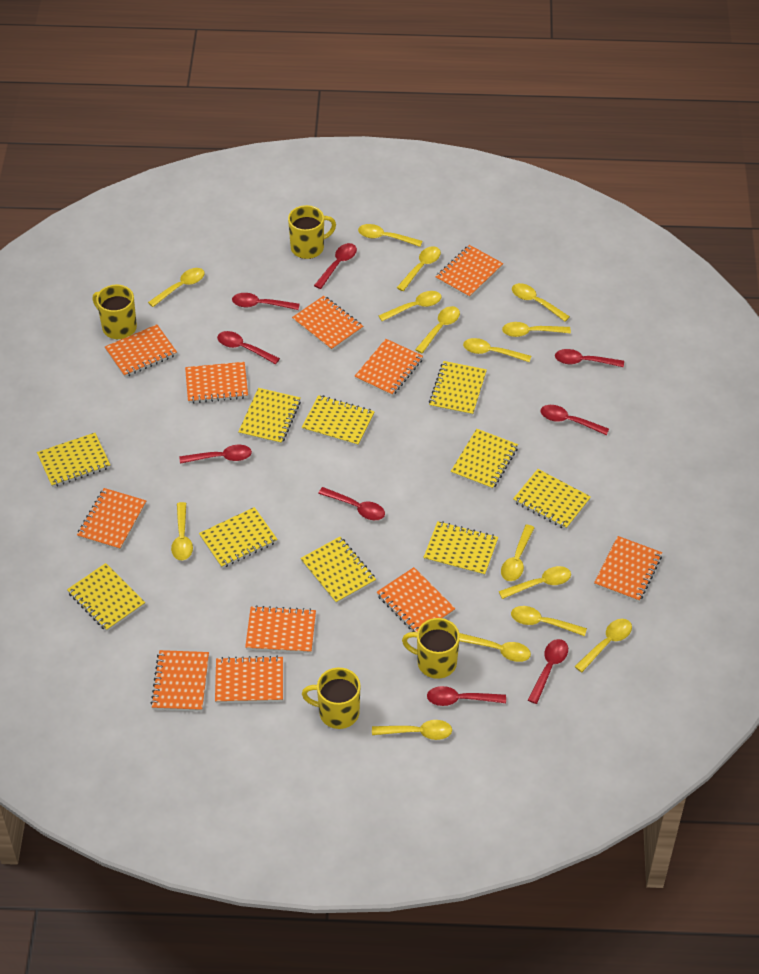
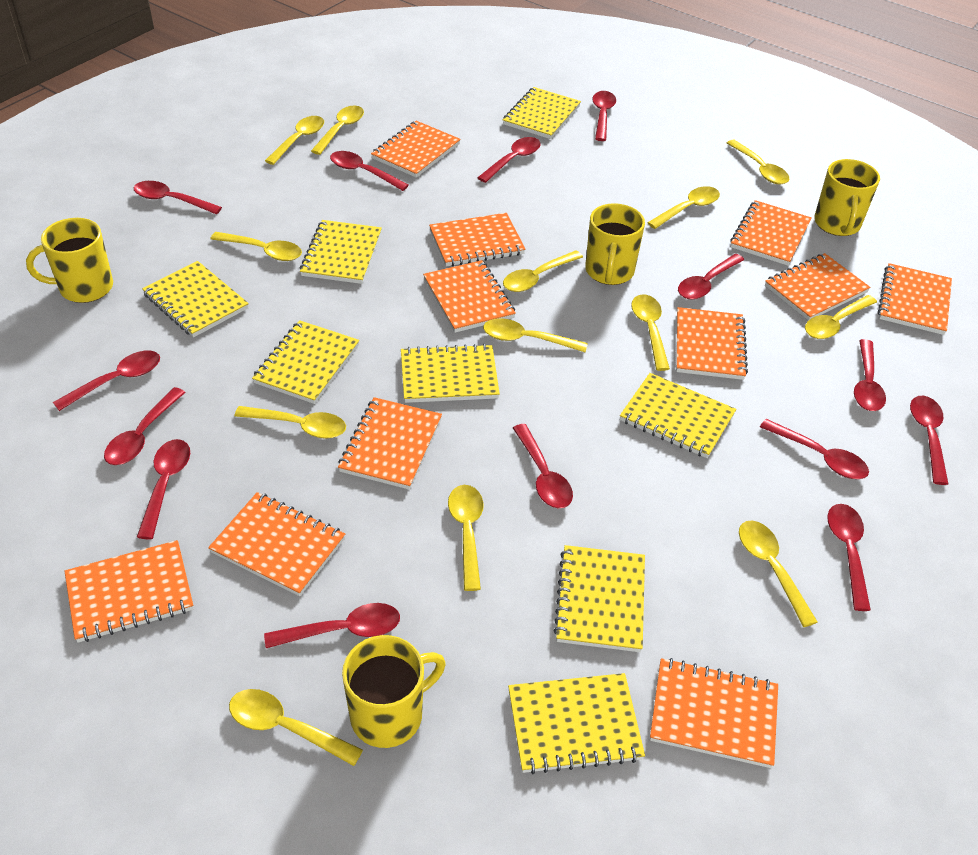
red spoon: [180,445,252,464] [217,331,280,364] [232,293,300,310] [314,243,357,289] [318,487,385,520] [427,686,506,706] [528,639,568,704] [540,405,609,435] [555,349,624,367] = 9 -> [53,351,160,411] [104,387,186,465] [134,181,222,215] [137,439,190,539] [264,603,400,648] [330,151,409,191] [477,137,541,183] [513,424,573,508] [592,91,616,141] [678,254,744,300] [760,419,869,479] [827,504,871,611] [854,339,886,411] [910,396,948,485] = 14
yellow notebook: [37,433,110,487] [67,563,145,631] [199,507,278,568] [238,388,301,444] [300,537,376,604] [302,395,375,446] [423,521,498,576] [429,361,487,416] [451,429,518,490] [513,469,591,529] = 10 -> [142,261,249,338] [252,320,359,404] [300,220,382,284] [401,344,500,403] [503,87,581,139] [508,673,645,774] [553,545,645,652] [620,373,736,458] = 8
yellow spoon: [148,268,205,307] [171,502,193,560] [358,224,422,247] [372,720,452,740] [379,291,442,321] [397,246,441,291] [415,306,460,353] [459,633,531,662] [463,338,531,362] [499,566,571,599] [501,525,535,581] [502,322,571,337] [511,606,587,636] [512,283,570,322] [574,619,632,672] = 15 -> [211,232,302,261] [229,689,363,766] [234,406,346,439] [265,116,324,165] [311,105,364,155] [448,485,484,591] [483,318,588,352] [503,250,583,292] [631,294,670,371] [647,186,720,229] [727,140,789,185] [739,521,817,627] [805,295,877,339] = 13

